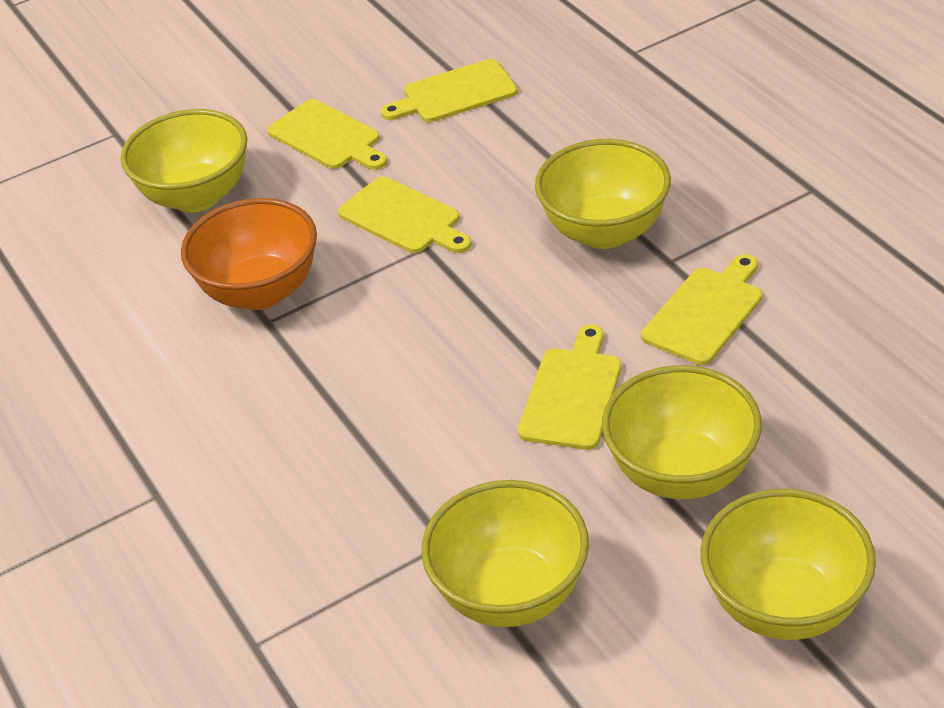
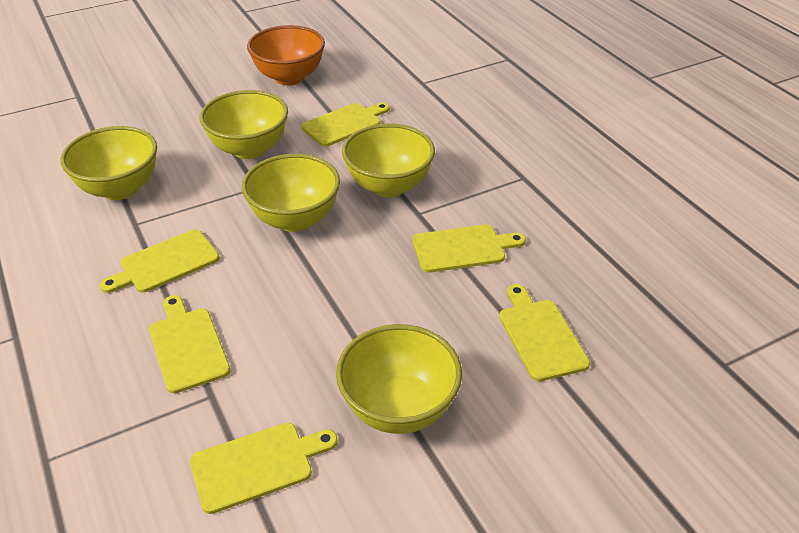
yellow cutting board: [267,99,387,170] [338,177,472,253] [381,59,518,122] [518,325,621,450] [641,254,762,365] = 5 -> [100,229,219,293] [149,295,230,394] [190,423,338,514] [302,103,390,147] [412,225,526,273] [499,284,590,382] = 6

